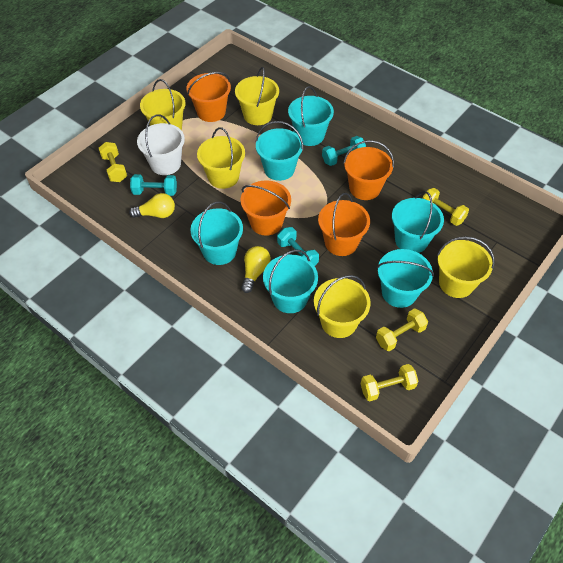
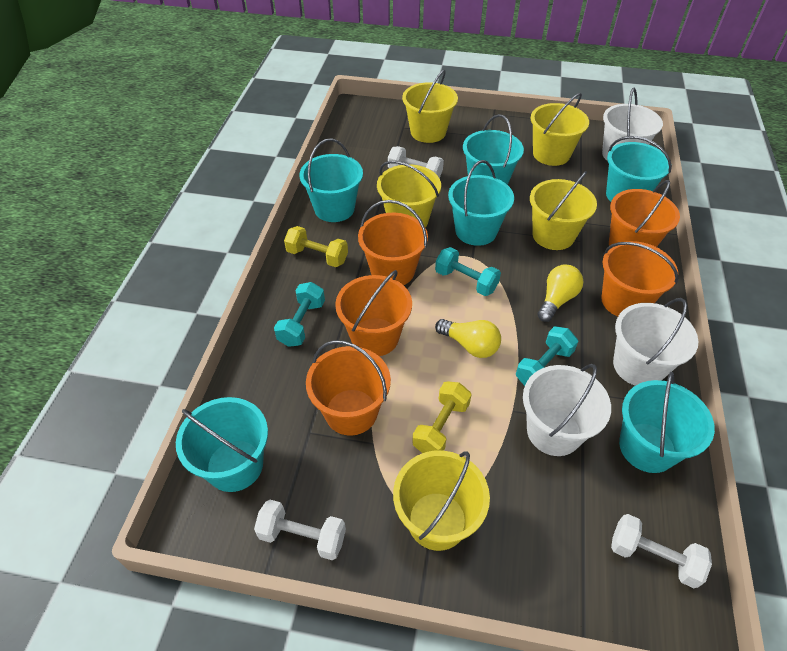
orange bucket: [186,72,231,122] [241,180,291,236] [318,193,370,256] [344,140,394,200] = 4 -> [306,340,391,436] [335,270,412,356] [358,200,428,285] [601,241,679,317] [609,180,680,247] = 5
white bucket: [137,115,185,175] = 1 -> [523,364,611,456] [602,87,663,161] [613,298,699,386] = 3
white dumbbell: none = 0 -> [254,500,346,560] [388,146,444,178] [611,514,712,588] = 3
yellow dumbbell: [99,142,127,182] [360,364,419,401] [376,308,428,351] [422,188,469,226] = 4 -> [284,226,348,267] [412,381,472,453] = 2

